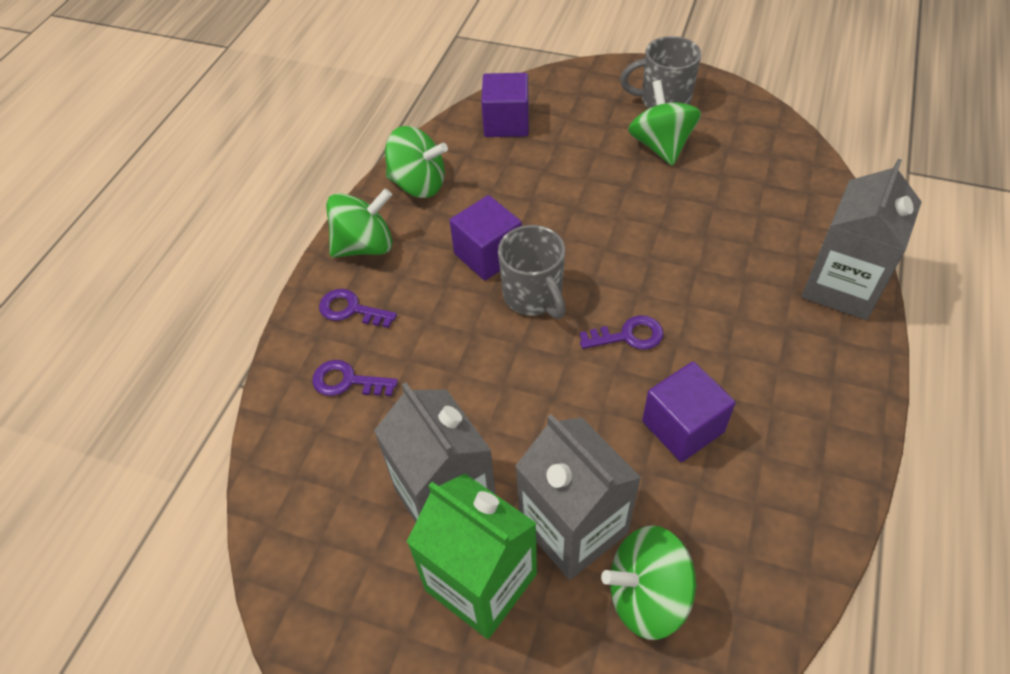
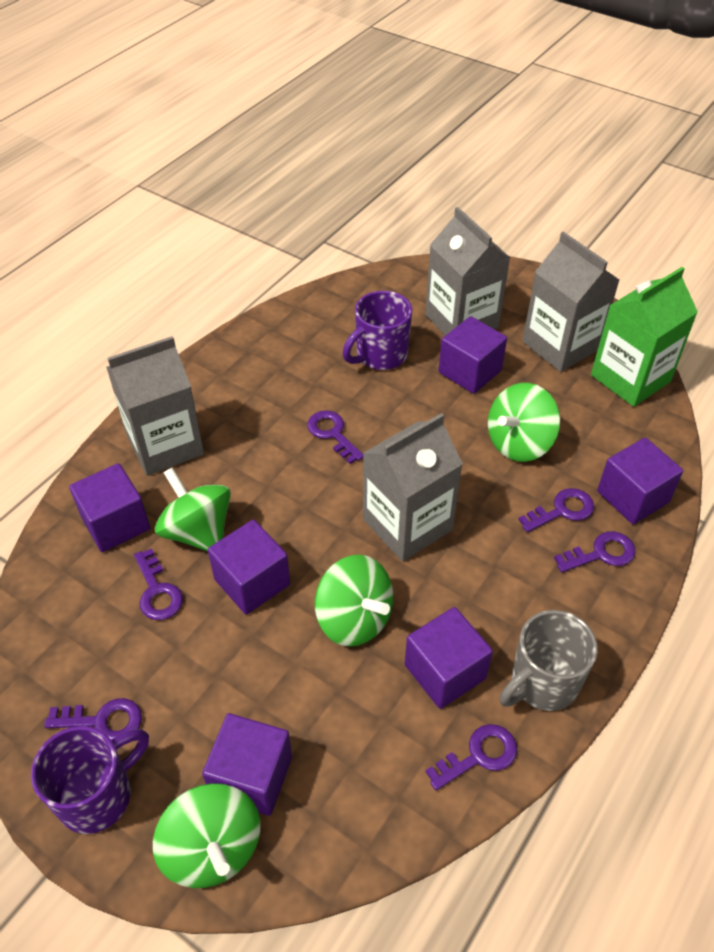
grey carton: [374,382,496,522] [516,414,641,580] [802,159,922,320] = 3 -> [106,336,204,476] [363,413,463,562] [425,207,510,336] [523,231,619,372] = 4
grey mug: [498,225,566,319] [620,36,701,108] = 2 -> [499,610,598,711] = 1
purple cube: [450,195,522,281] [481,73,529,137] [642,362,735,462] = 3 -> [69,463,150,552] [202,713,292,816] [208,520,290,615] [405,607,493,709] [439,316,507,394] [597,438,683,524] = 6
purple key: [312,360,398,396] [319,289,397,328] [579,315,664,350] = 3 -> [44,698,142,740] [134,548,183,620] [307,410,363,464] [425,724,517,790] [518,488,594,532] [554,531,636,572] = 6
purple mug: none = 0 -> [31,726,149,834] [343,291,412,370] = 2

